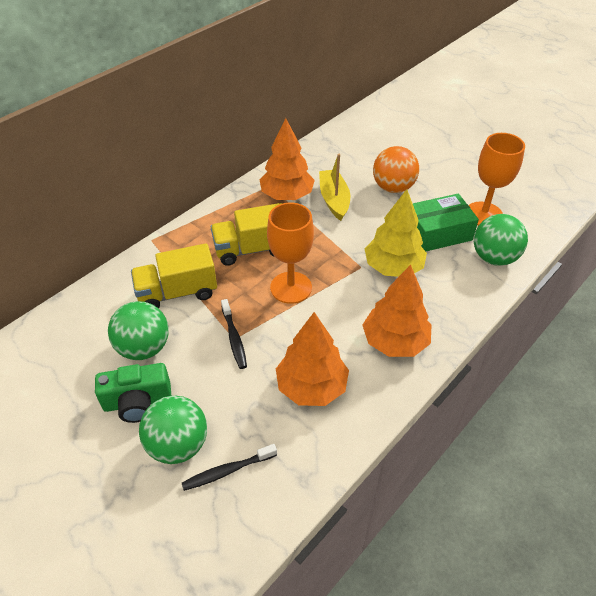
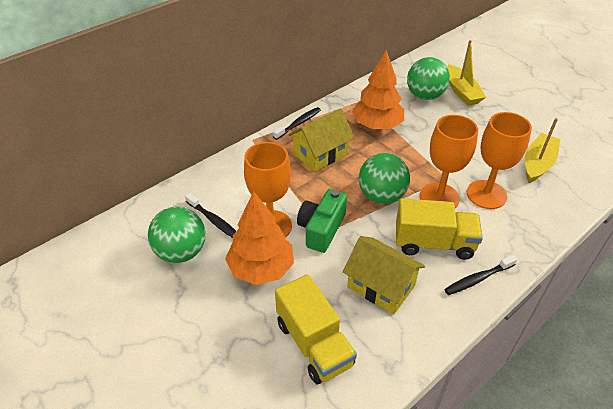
black toothbrush: [182,444,277,491] [221,299,247,369] = 2 -> [185,193,236,238] [273,107,321,140] [444,255,517,295] = 3
green box: [413,194,479,251] = 1 -> none = 0
orange ball: [373,146,419,193] = 1 -> none = 0
orange goblet: [267,203,314,304] [469,133,525,226] = 2 -> [244,142,292,237] [420,115,478,208] [467,112,532,209] = 3
orange tree: [260,118,315,200] [276,312,349,406] [363,265,431,357] = 3 -> [225,192,294,285] [352,50,404,129] = 2
yellow boat: [319,154,350,221] = 1 -> [447,40,486,106] [525,118,560,183] = 2
yellow house: none = 0 -> [288,109,354,172] [343,236,425,314] = 2
yellow tree: [365,189,427,277] = 1 -> none = 0

